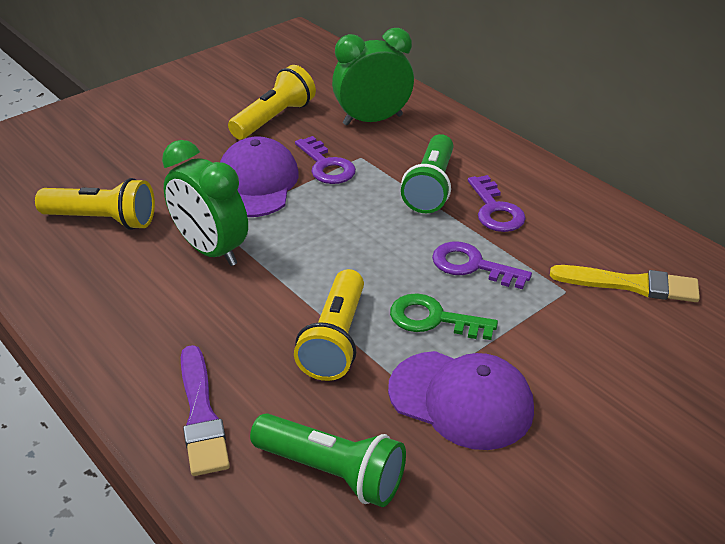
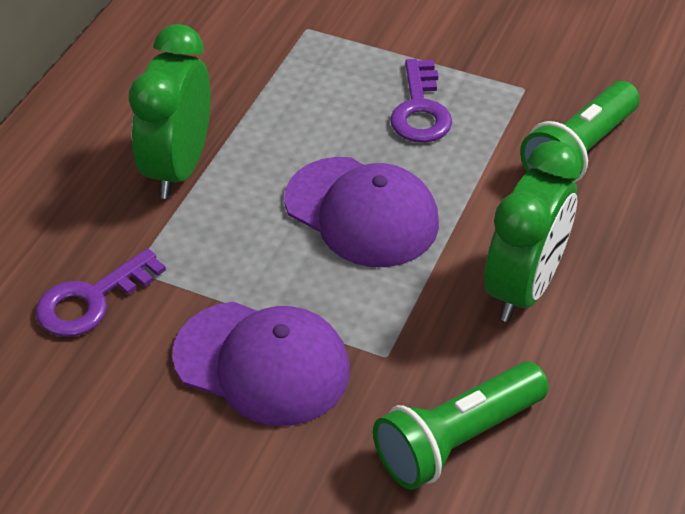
green key: [390,293,498,340] = 1 -> none = 0
purple brush: [181,345,230,476] = 1 -> none = 0
purple key: [295,136,356,184] [432,241,532,289] [468,175,526,232] = 3 -> [36,248,166,337] [390,59,452,143] = 2
yellow brush: [550,265,700,302] = 1 -> none = 0
yellow flashlight: [35,178,155,230] [228,65,316,139] [294,269,364,381] = 3 -> none = 0

